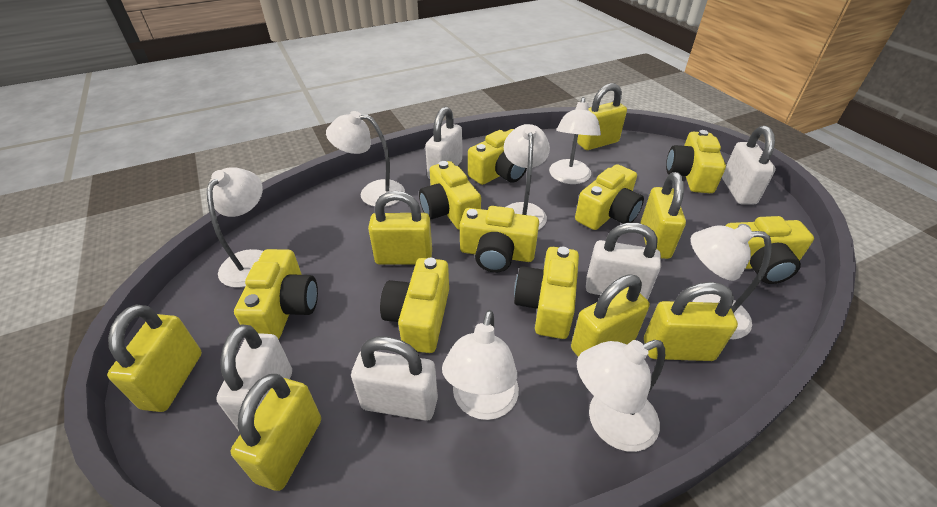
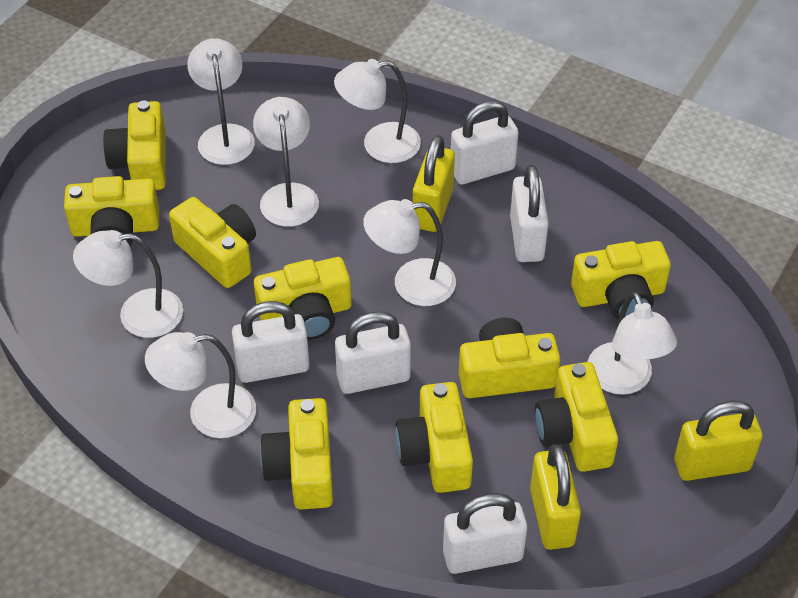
yellow padlock: [107,304,202,412] [231,374,321,491] [368,191,432,265] [571,274,650,357] [577,83,627,150] [641,172,686,259] [644,282,738,361] = 7 -> [413,135,455,232] [530,444,581,550] [674,401,763,481] = 3

